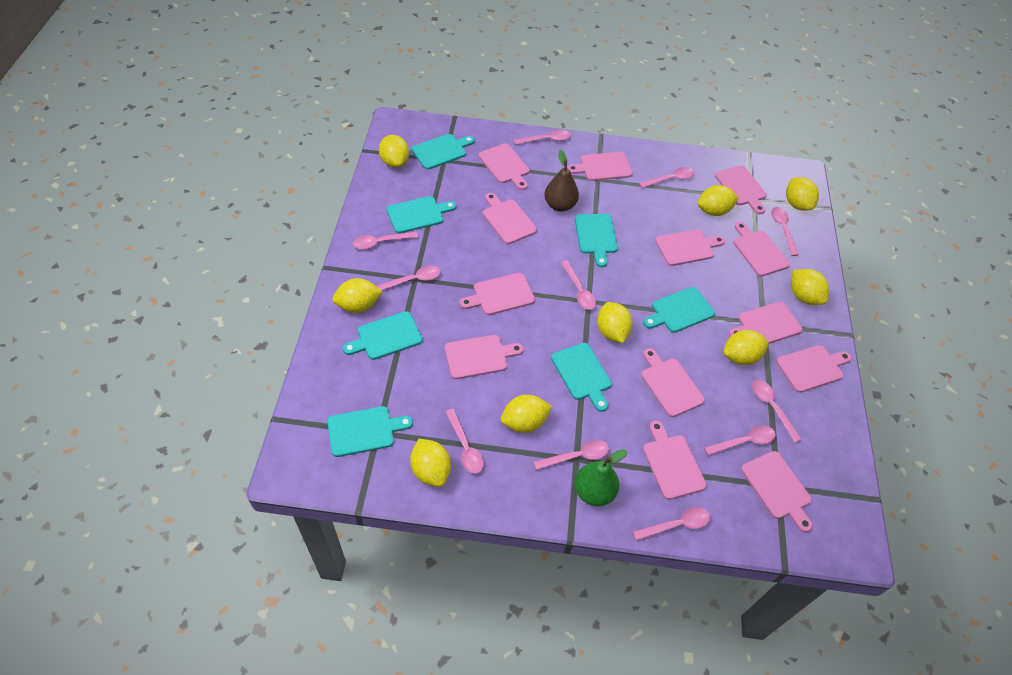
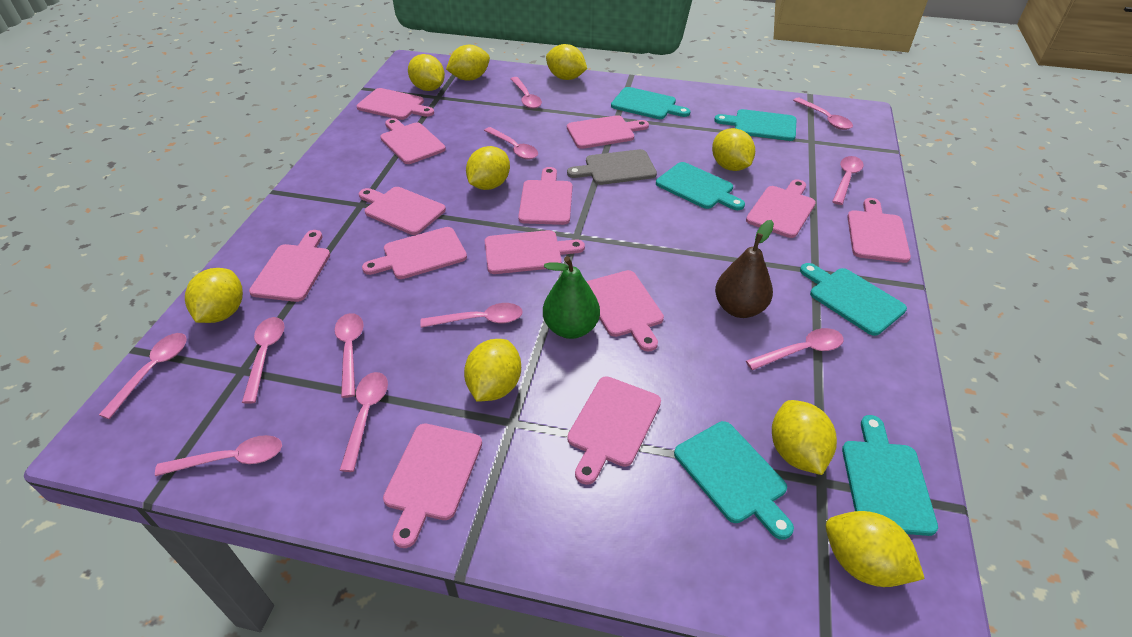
grey cutting board: none = 0 -> [567,149,657,185] = 1
turquoise cutting board: [327,406,413,457] [343,311,423,360] [387,196,456,234] [411,134,475,170] [551,343,612,412] [575,214,618,267] [643,287,715,333] = 7 -> [611,87,691,119] [656,162,745,210] [674,421,794,540] [714,109,796,141] [800,263,907,336] [842,415,938,536] = 6

